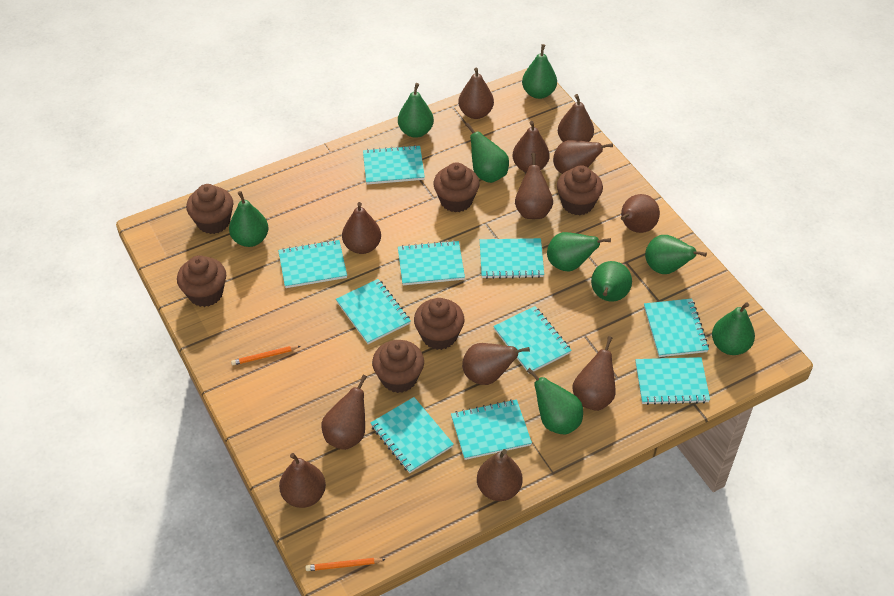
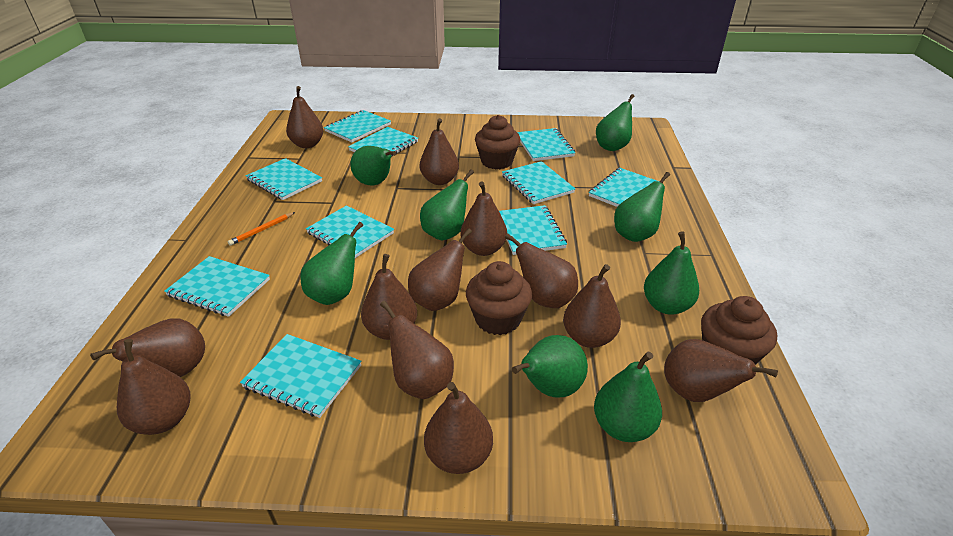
brown cupcake: [177,255,226,307] [186,184,233,234] [372,340,424,393] [414,298,464,350] [433,163,479,212] [557,165,603,215] = 6 -> [466,261,532,335] [475,115,520,169] [701,296,777,365] = 3
green pear: [229,191,269,247] [398,83,434,138] [465,123,509,183] [522,44,557,99] [527,368,583,434] [547,232,611,271] [591,261,632,302] [645,235,707,274] [712,302,755,355] = 9 -> [300,222,363,305] [350,146,396,185] [420,169,474,241] [512,335,588,397] [594,352,662,442] [596,94,634,151] [614,172,670,242] [644,231,699,315] = 8
orange pencil: [231,346,301,365] [306,558,386,571] = 2 -> [228,212,295,246] = 1

